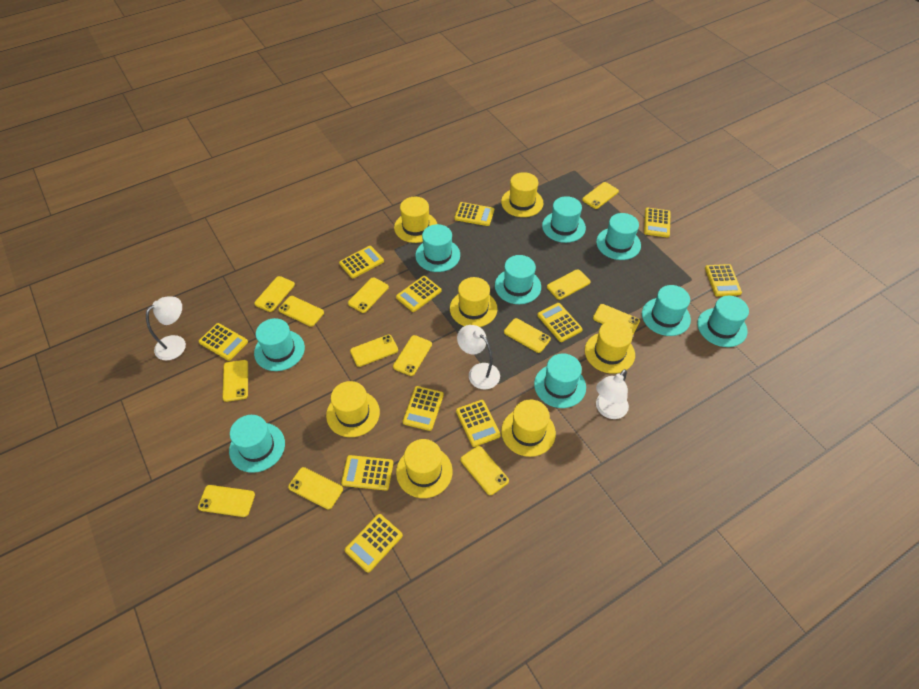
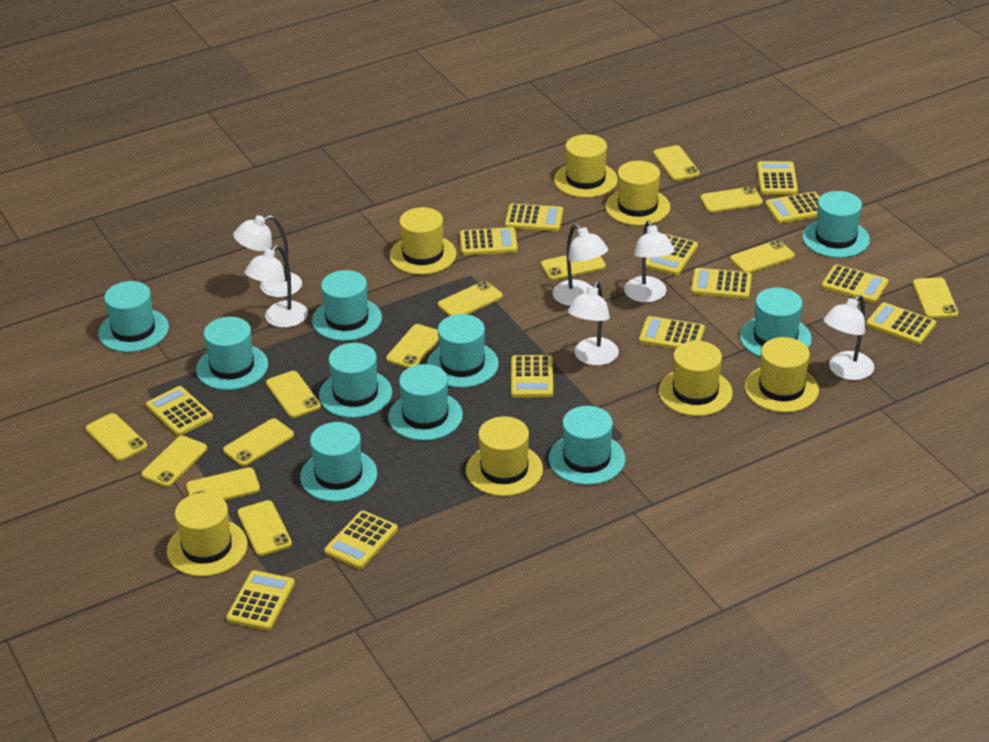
turquoise hat: [229,415,285,473] [254,318,305,371] [415,224,460,272] [495,255,541,304] [534,353,586,408] [542,196,586,243] [596,213,641,260] [642,285,691,336] [697,296,749,347] = 9 -> [98,281,169,352] [196,317,268,390] [300,422,377,502] [312,270,382,341] [319,343,392,418] [388,364,463,441] [427,314,499,388] [549,406,625,485] [740,288,812,357] [802,191,870,258] = 10
white lamp: [146,297,186,360] [457,325,500,389] [596,369,629,419] = 3 -> [233,215,302,297] [244,245,308,328] [553,224,608,306] [568,282,619,366] [624,221,675,303] [823,295,874,380] = 6
yellow calculator: [199,323,248,361] [339,246,384,279] [341,455,393,491] [345,514,403,573] [396,276,442,312] [403,386,444,431] [454,202,494,226] [456,400,501,447] [537,303,583,342] [644,208,670,238] [705,264,742,296] = 11 -> [146,386,213,436] [226,570,295,631] [324,511,398,569] [460,227,518,255] [505,204,563,231] [511,355,553,398] [639,316,705,349] [646,234,698,276] [691,268,752,299] [757,161,798,194] [765,192,820,223] [821,264,889,303] [866,302,936,345] = 13

